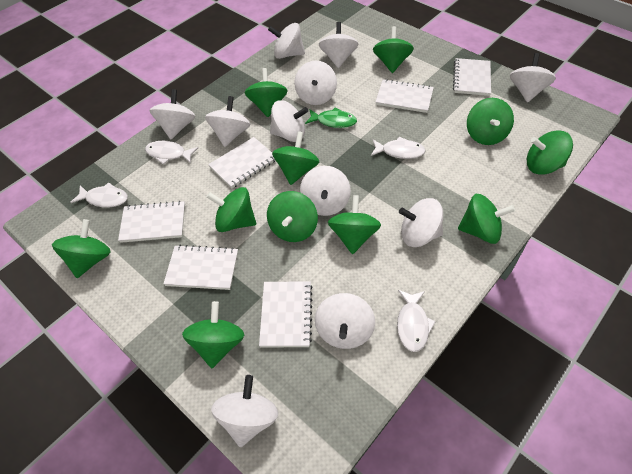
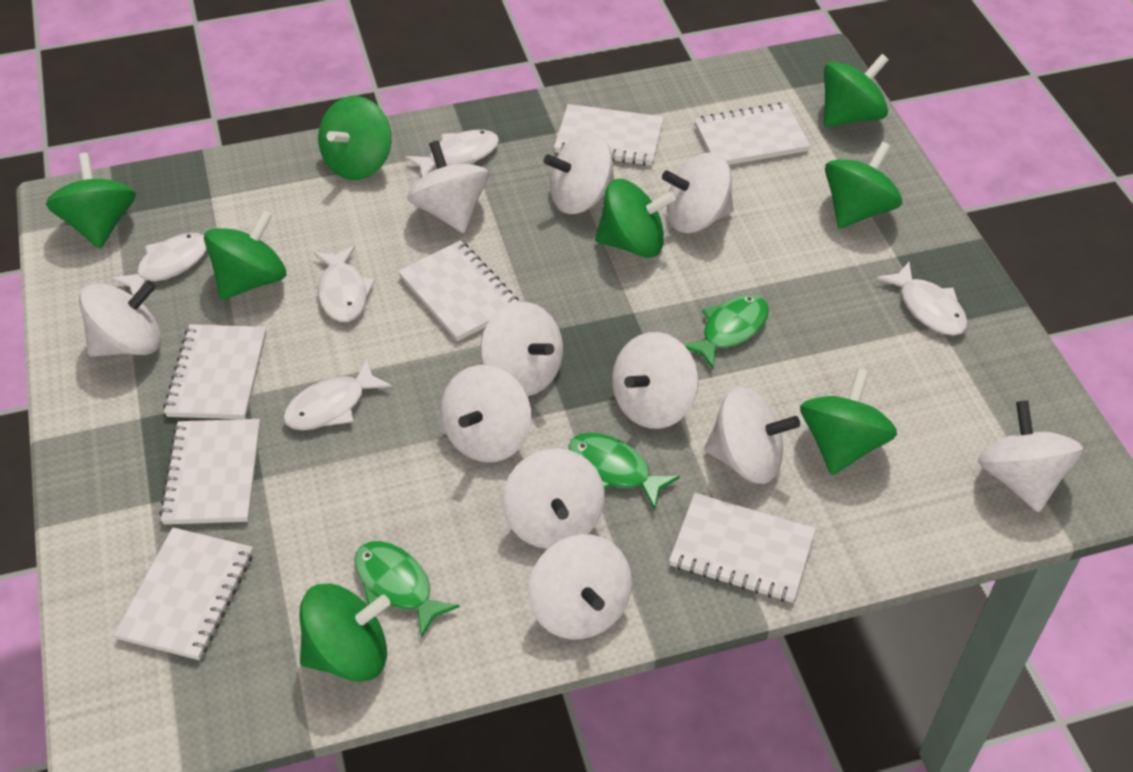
green fish: [305,108,357,128] = 1 -> [354,541,460,639] [568,433,680,510] [683,295,769,369] = 3
green spinning top: [52,219,111,278] [182,301,244,368] [207,187,256,232] [244,68,288,117] [267,191,318,242] [272,131,319,185] [328,195,381,254] [373,26,414,73] [458,194,515,244] [467,98,514,145] [527,130,573,175] = 11 -> [46,153,136,249] [204,210,286,300] [300,583,390,682] [318,96,391,180] [595,179,676,258] [800,368,897,475] [824,54,889,127] [825,142,902,228] = 8
white fish: [70,182,128,208] [145,141,198,164] [371,137,426,159] [397,290,436,352] = 4 -> [110,233,207,296] [283,359,392,430] [314,246,375,322] [405,130,499,177] [876,262,968,336] = 5
white notebook: [118,201,185,243] [163,245,238,290] [208,137,276,189] [259,281,313,347] [376,79,434,113] [453,58,491,96] = 6 -> [114,527,253,660] [159,419,260,525] [163,324,266,419] [398,240,519,341] [554,104,664,166] [669,493,816,603] [694,103,811,165] = 7

